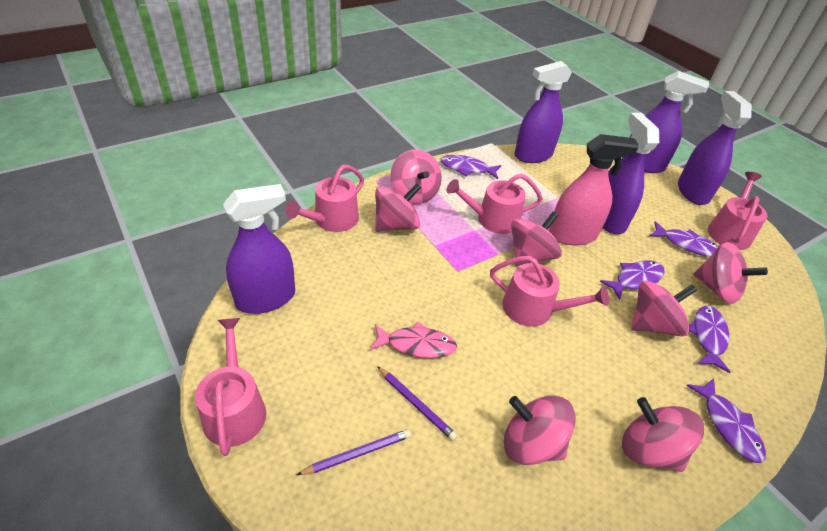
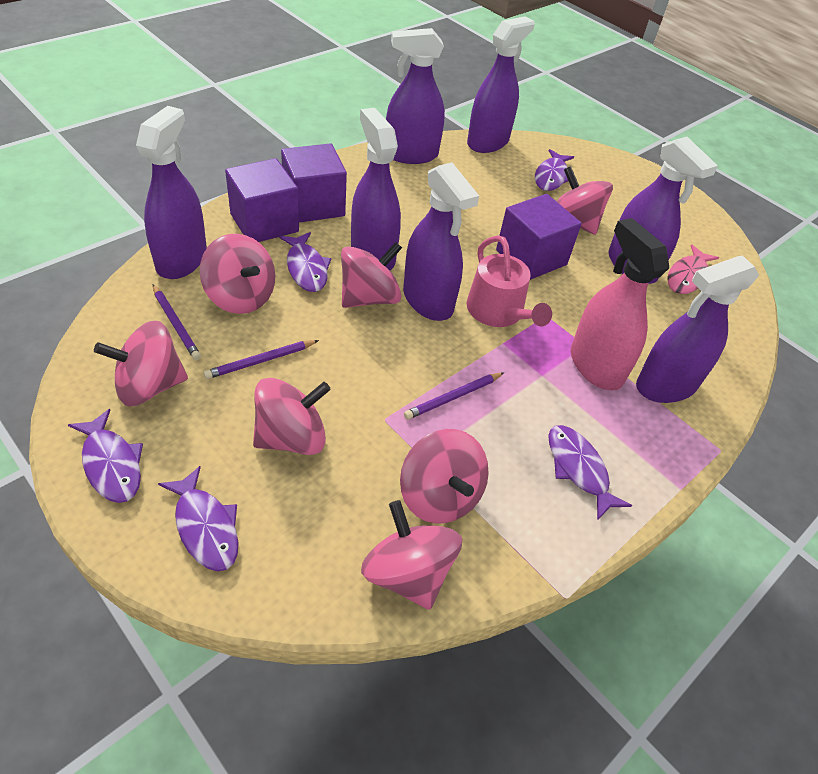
pink watering can: [195,318,266,456] [285,165,364,232] [446,174,543,234] [490,256,609,327] [708,172,767,250] = 5 -> [467,235,552,327] = 1
purple cube: none = 0 -> [225,158,299,242] [281,143,347,223] [496,194,582,280] = 3
purple pencil: [297,429,411,475] [377,366,458,441] = 2 -> [153,285,201,360] [203,340,319,379] [404,372,504,420] = 3
purple spray bottle: [223,184,295,314] [514,61,572,163] [602,113,659,234] [630,71,709,173] [678,91,752,205] = 5 -> [136,106,207,279] [351,108,401,270] [386,28,445,164] [403,162,479,321] [467,16,535,153] [608,137,718,284] [636,255,759,403] = 7

